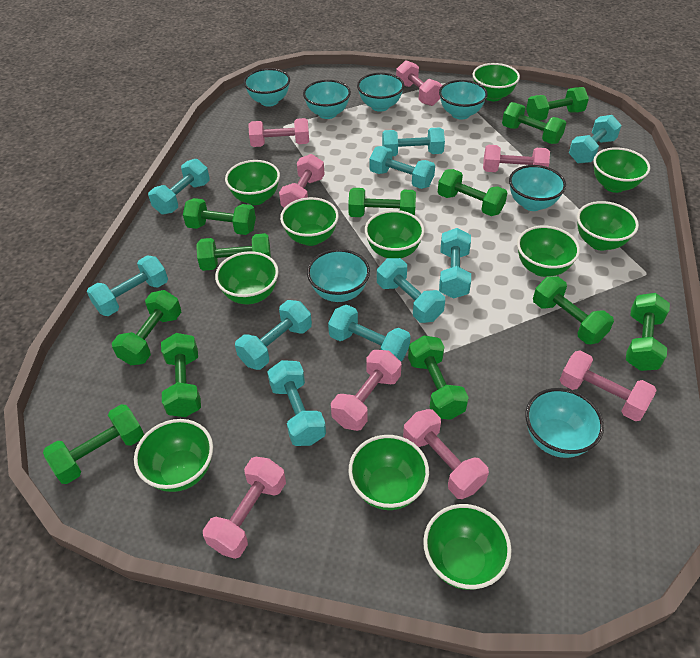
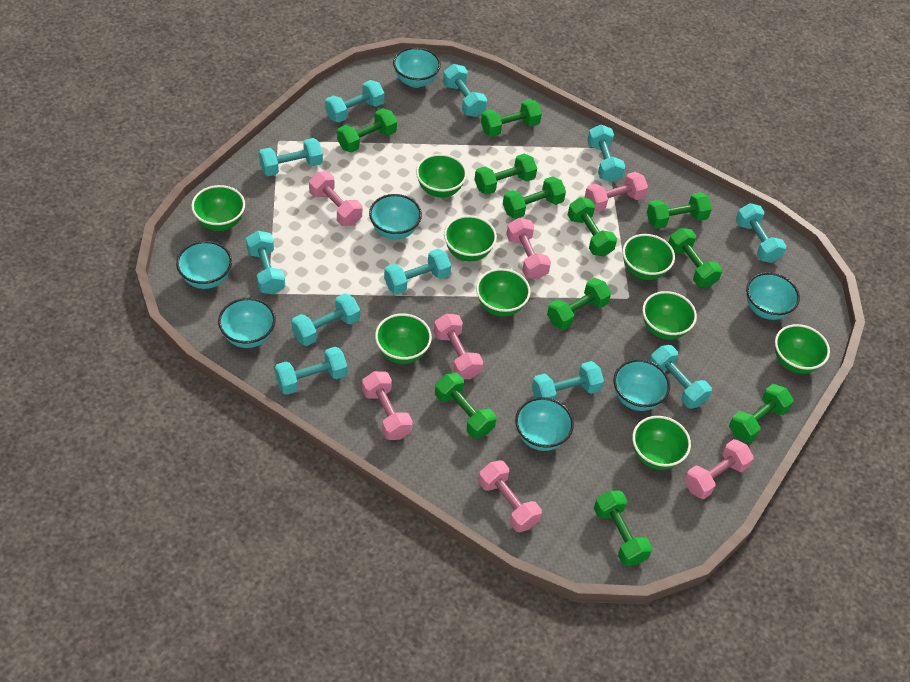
green bowl: [134,419,213,492] [215,251,279,304] [225,160,280,205] [280,197,339,246] [349,435,429,510] [365,210,425,258] [423,504,512,590] [473,63,520,101] [517,226,580,277] [577,201,639,251] [593,147,650,193] = 11 -> [191,185,245,231] [375,314,432,364] [416,154,467,198] [444,215,497,261] [476,268,530,317] [623,234,675,280] [632,416,691,470] [642,291,697,340] [775,324,830,374] = 9
green dumbbell: [43,404,144,484] [112,290,181,365] [161,333,201,417] [183,198,256,235] [196,233,271,271] [348,188,416,217] [408,335,469,420] [438,169,508,216] [502,102,566,144] [526,87,589,121] [533,276,614,344] [626,293,670,371] = 12 -> [337,108,397,153] [435,372,496,438] [474,153,537,195] [481,99,542,137] [503,176,566,219] [547,278,611,330] [568,197,617,256] [594,491,652,566] [647,192,712,229] [668,228,722,287] [729,384,793,443] = 11
pink dumbbell: [203,457,286,559] [248,118,309,147] [279,154,324,208] [331,350,402,431] [396,60,443,106] [403,409,489,499] [483,145,550,172] [560,351,657,421] = 8 -> [309,172,362,226] [362,371,413,440] [434,314,483,379] [478,460,542,532] [506,218,551,280] [585,172,648,212] [684,439,754,499] = 7
turquoise dumbbell: [87,255,168,316] [148,159,210,214] [235,300,312,370] [267,360,326,446] [328,305,411,361] [370,146,435,189] [377,258,445,323] [382,128,445,156] [439,228,471,299] [569,115,622,163] = 10 -> [246,231,285,295] [259,138,323,176] [275,347,347,395] [291,293,360,346] [325,80,384,122] [384,249,451,295] [443,64,487,117] [532,361,604,399] [587,125,625,182] [649,345,712,409] [736,203,787,263] = 11

